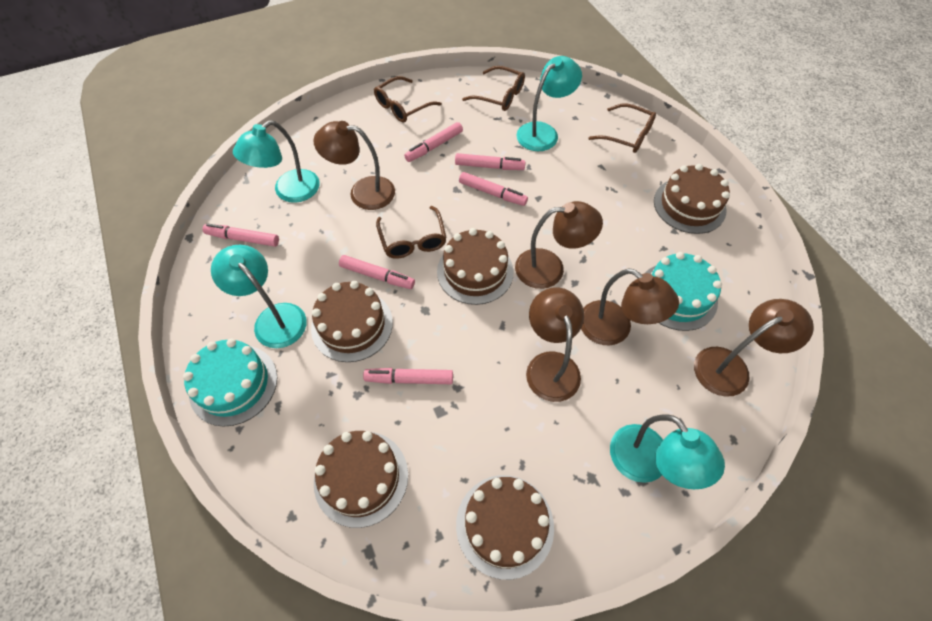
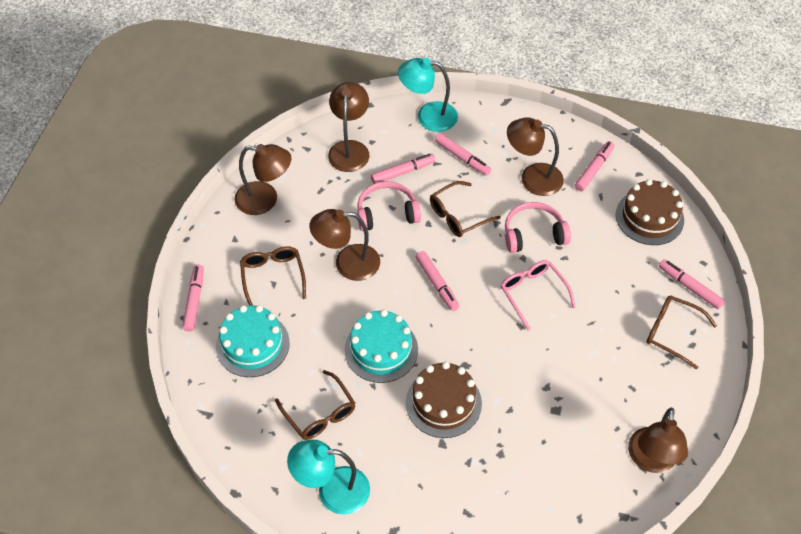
brown cake: [311,281,393,362] [314,431,408,528] [437,228,514,305] [456,475,554,580] [654,164,730,234] = 5 -> [406,362,482,438] [616,179,684,245] = 2
pink glasses: none = 0 -> [501,260,576,331] = 1
pink headphones: none = 0 -> [357,181,421,231] [505,202,571,253] = 2
turquoise lamp: [211,245,307,348] [233,120,320,203] [516,56,582,151] [610,414,725,489] = 4 -> [287,440,370,515] [398,58,458,132] = 2

